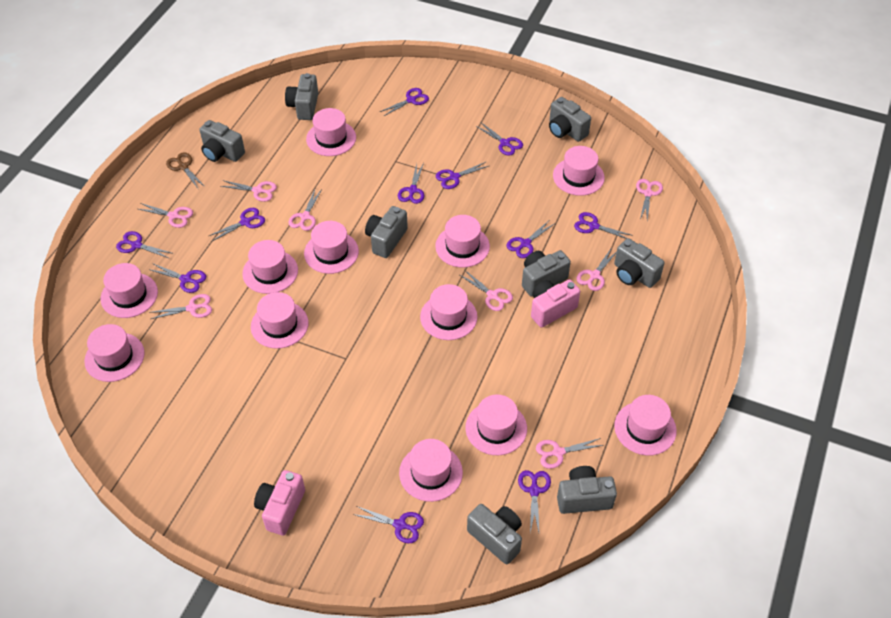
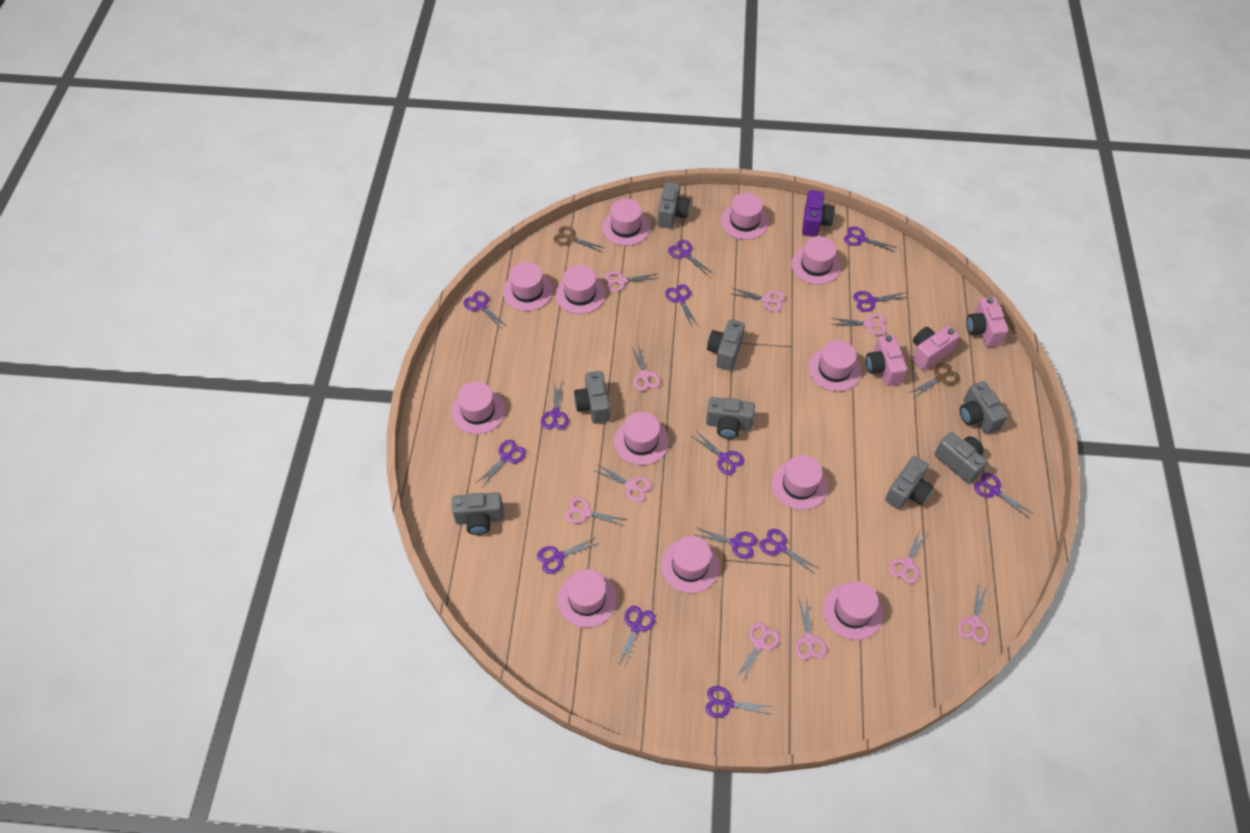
brown scissors: [166,152,205,190] = 1 -> [553,226,605,252] [909,363,960,398] = 2
pink camera: [254,470,305,536] [531,279,580,328] = 2 -> [866,334,907,386] [912,326,960,370] [966,297,1009,347] = 3
pink scissors: [138,203,193,228] [149,294,212,319] [221,180,277,202] [289,189,322,231] [460,270,513,311] [536,438,603,469] [576,249,616,291] [636,179,663,221] = 8 -> [565,497,628,526] [593,464,652,502] [604,271,659,292] [631,344,661,391] [732,288,785,312] [734,622,780,682] [795,599,827,660] [831,314,886,335] [889,530,927,584] [958,583,989,643] = 10
purple camera: none = 0 -> [802,190,835,237] = 1
purple scissors: [116,231,174,259] [148,263,206,293] [209,208,265,241] [353,506,424,543] [380,88,429,117] [398,163,424,204] [436,162,489,189] [476,123,523,156] [507,221,554,258] [518,470,551,533] [574,212,633,239] = 11 -> [463,291,507,330] [476,440,526,488] [537,537,599,574] [541,382,569,430] [617,606,655,668] [665,284,699,328] [668,240,713,276] [692,432,744,475] [696,528,757,559] [705,686,774,718] [759,529,818,574] [844,227,897,252] [853,291,908,312] [974,473,1032,518] = 14

